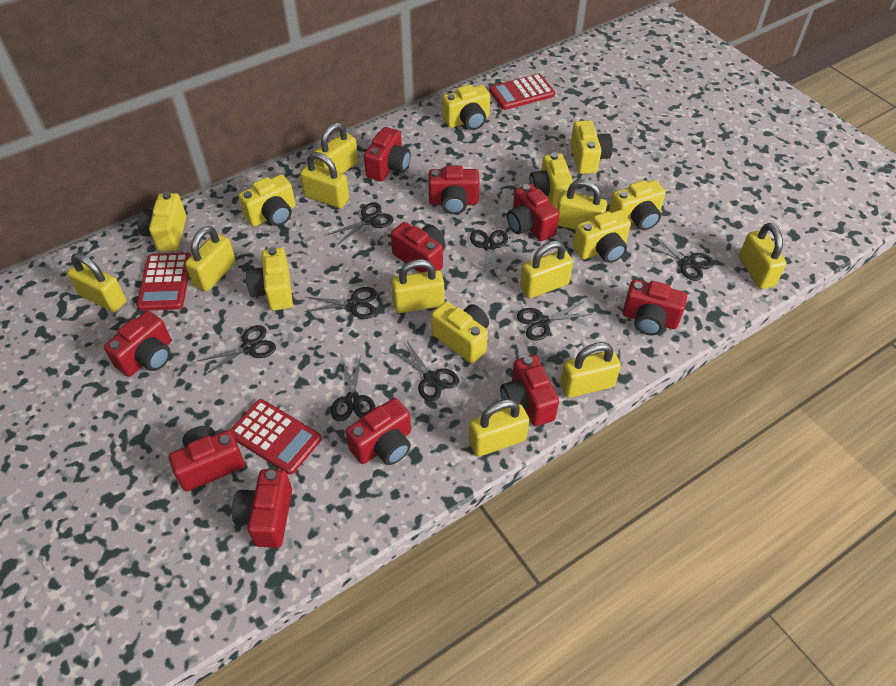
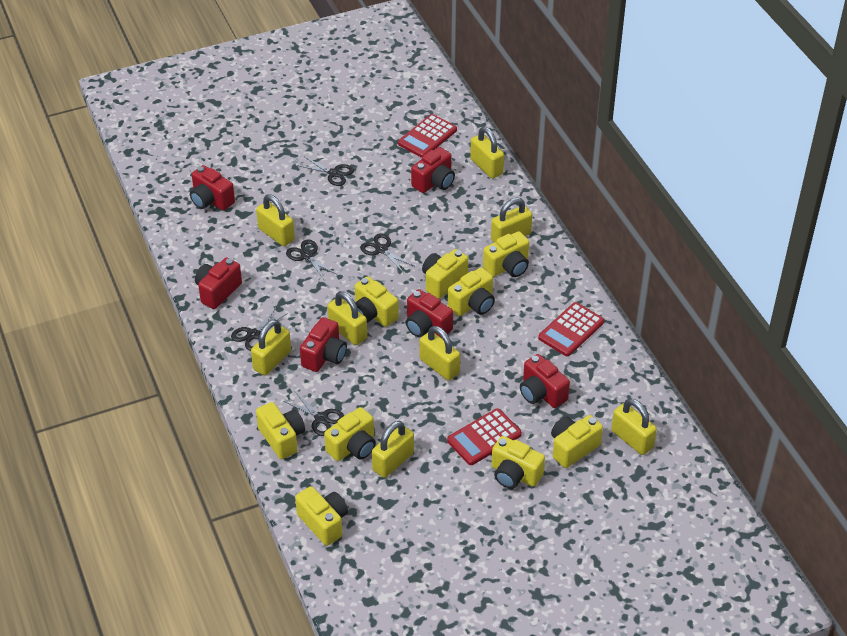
black scissors: [198,325,276,376] [304,287,377,319] [327,203,394,246] [331,356,375,421] [391,341,459,402] [470,230,508,280] [517,301,592,341] [644,234,714,281] = 8 -> [231,308,288,351] [283,391,344,436] [286,239,337,281] [297,157,354,186] [360,233,414,273] = 5
red camera: [104,311,171,377] [169,426,245,491] [232,469,292,548] [346,398,411,465] [364,127,411,182] [391,222,445,273] [429,166,479,214] [500,355,559,426] [507,184,559,241] [623,279,687,335] = 10 -> [190,165,235,211] [195,257,242,309] [300,317,347,372] [406,289,453,338] [411,147,455,193] [520,354,570,408] = 6
yellow padlock: [67,253,126,312] [185,226,236,291] [300,152,349,208] [314,122,358,173] [391,259,444,313] [469,399,529,457] [520,241,573,298] [557,179,607,230] [560,342,621,398] [739,223,787,289] = 10 -> [251,319,291,375] [256,194,295,246] [327,291,367,345] [372,421,414,478] [420,326,460,381] [470,127,504,179] [491,198,532,243] [611,398,657,455] = 8

